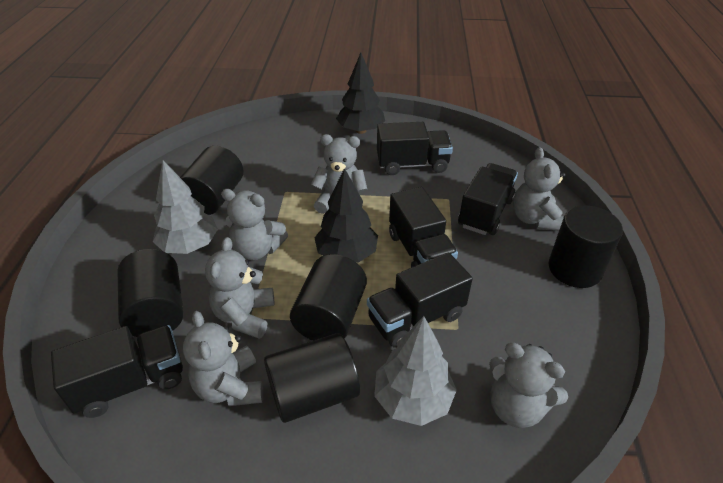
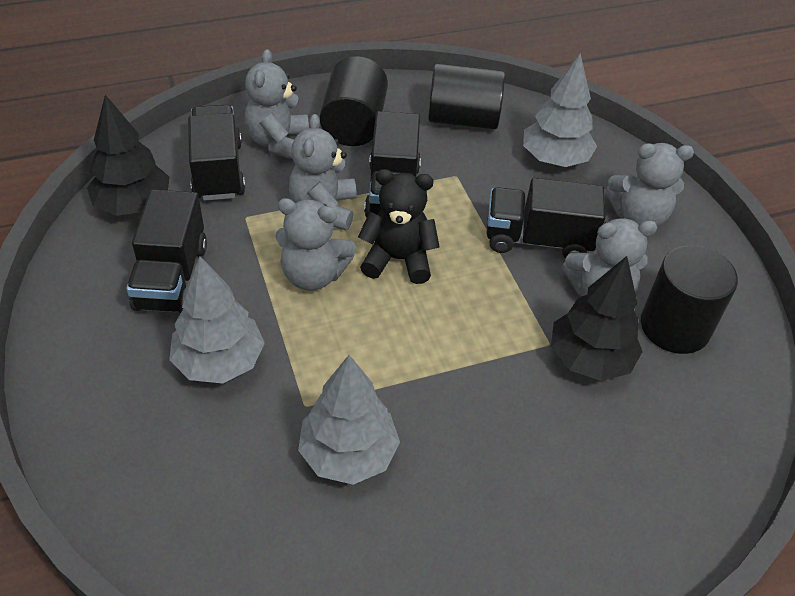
black cylinder: [118,249,183,337] [180,146,243,215] [264,333,360,423] [290,254,367,341] [549,205,623,288] = 5 -> [320,56,388,146] [428,63,505,129] [641,245,738,354] = 3
black teddy bear: none = 0 -> [358,169,440,284] = 1
black truck: [51,325,183,418] [367,252,473,348] [377,122,453,175] [389,187,458,268] [458,163,518,235] = 5 -> [126,189,207,313] [188,105,245,201] [364,111,421,218] [487,178,605,259] = 4
grey teddy bear: [183,311,263,406] [205,237,274,339] [221,189,288,260] [311,134,367,214] [489,343,568,428] [513,147,566,231] = 6 -> [245,49,309,159] [276,198,356,291] [289,114,357,230] [562,218,657,296] [605,143,694,227] = 5
grey tree: [153,160,218,254] [374,316,457,426] = 2 -> [169,256,265,384] [298,355,400,485] [523,53,597,167] = 3

